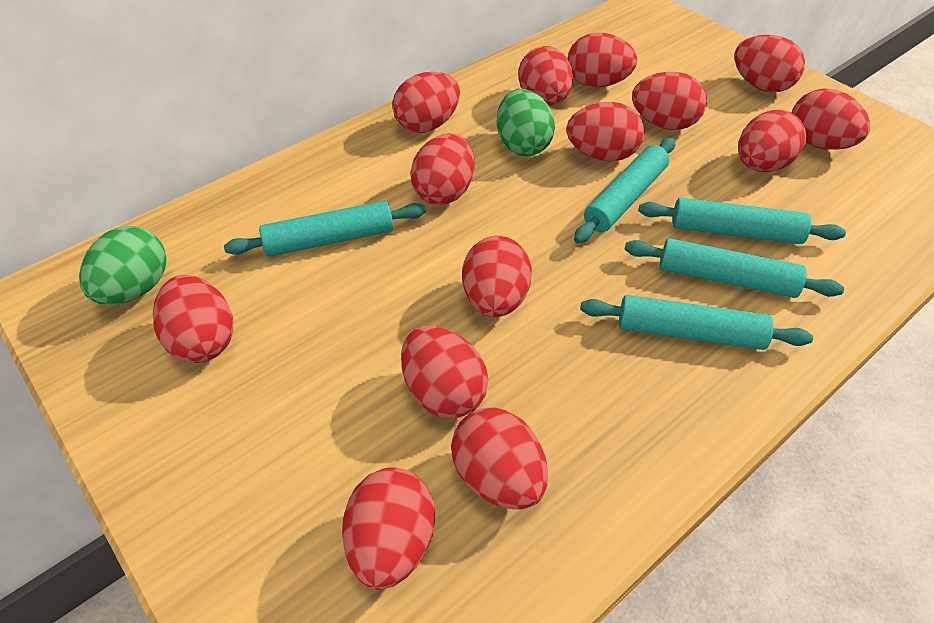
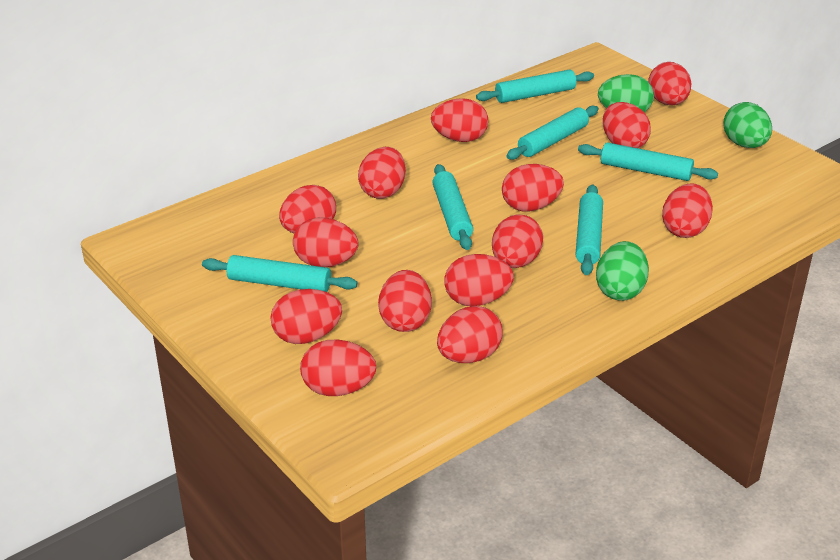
green egg: [79,226,166,305] [497,89,555,156] = 2 -> [596,241,649,301] [598,74,654,112] [723,102,772,148] = 3
turquoise rolling pin: [224,201,426,257] [574,138,675,243] [580,295,813,350] [624,238,844,298] [638,197,846,244] = 5 -> [202,255,357,292] [432,164,473,250] [476,70,594,103] [506,105,599,160] [575,185,603,275] [578,142,718,181] = 6

